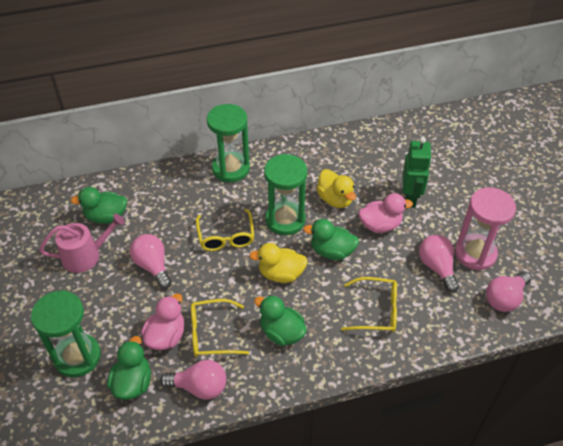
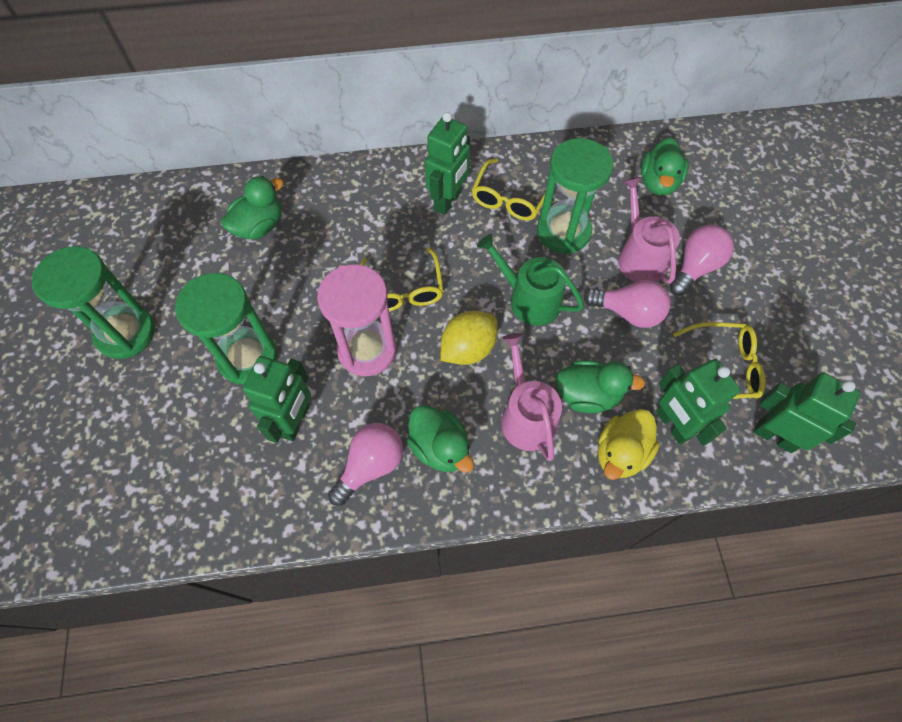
green robot: [403,137,432,208] = 1 -> [242,356,311,443] [425,112,470,215] [656,359,740,446] [753,373,860,453] = 4
green watering can: none = 0 -> [477,234,584,326] = 1
pink duck: [141,293,184,350] [359,193,413,233] = 2 -> none = 0
pink light bulb: [130,234,172,289] [160,360,226,400] [419,235,459,292] [486,271,531,312] = 4 -> [328,423,403,506] [583,280,671,328] [669,225,734,296] = 3
pink watering can: [39,213,125,273] = 1 -> [501,333,562,461] [618,177,680,284] = 2
yellow duck: [249,243,308,283] [316,169,356,208] = 2 -> [598,409,660,480] = 1
yellow lemon: none = 0 -> [440,311,497,365] = 1

